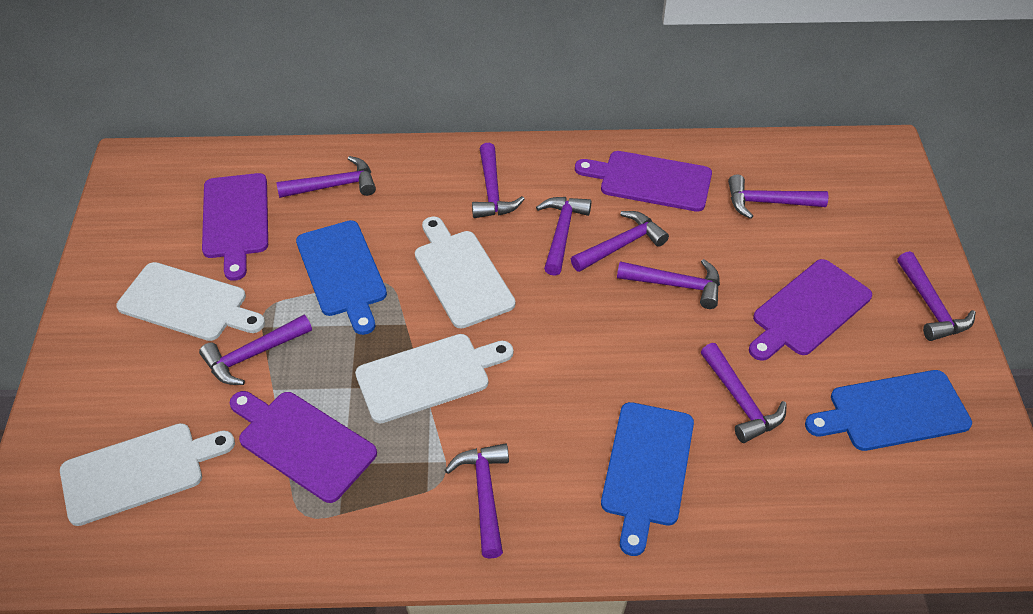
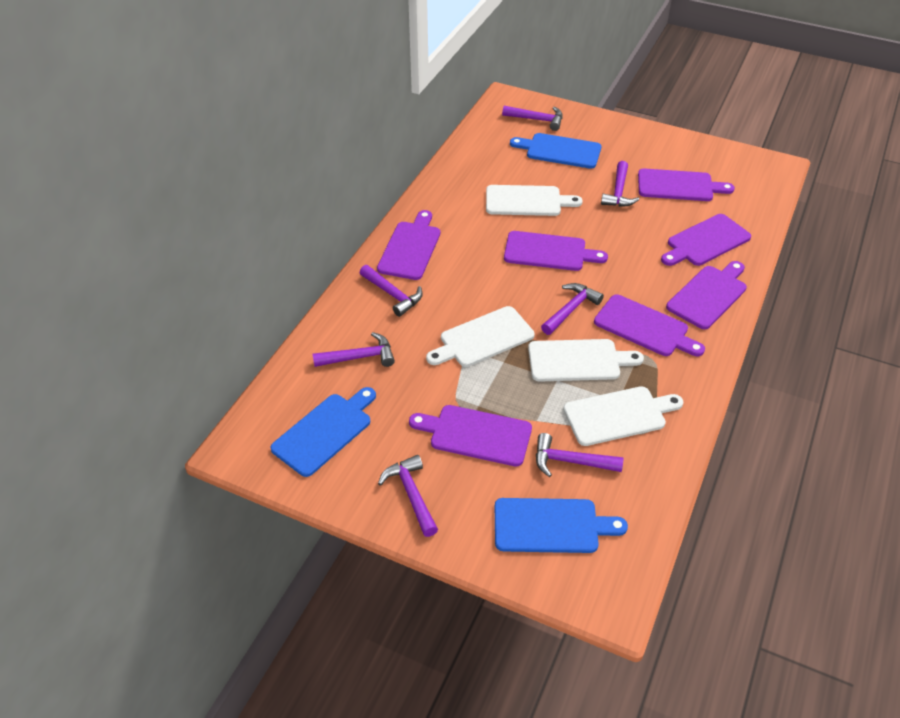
purple cutting board: [202,173,268,281] [229,391,377,503] [575,151,712,212] [749,259,872,361] = 4 -> [377,210,440,280] [409,405,532,467] [504,231,608,271] [594,294,705,356] [638,168,735,201] [661,214,751,266] [666,261,747,329] = 7
purple hammer: [199,315,312,385] [276,156,376,198] [445,443,509,559] [472,143,524,218] [536,197,592,276] [571,211,669,272] [617,259,720,309] [701,343,787,443] [728,174,828,219] [897,251,976,341] = 10 -> [313,332,395,367] [360,265,423,317] [378,455,438,537] [502,106,563,131] [536,433,623,477] [541,283,604,335] [601,161,639,207] = 7

